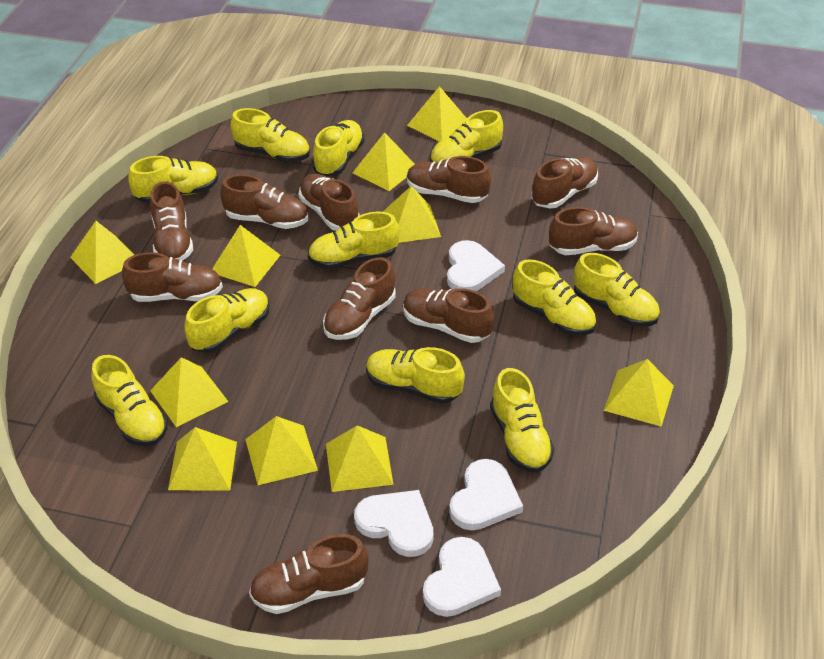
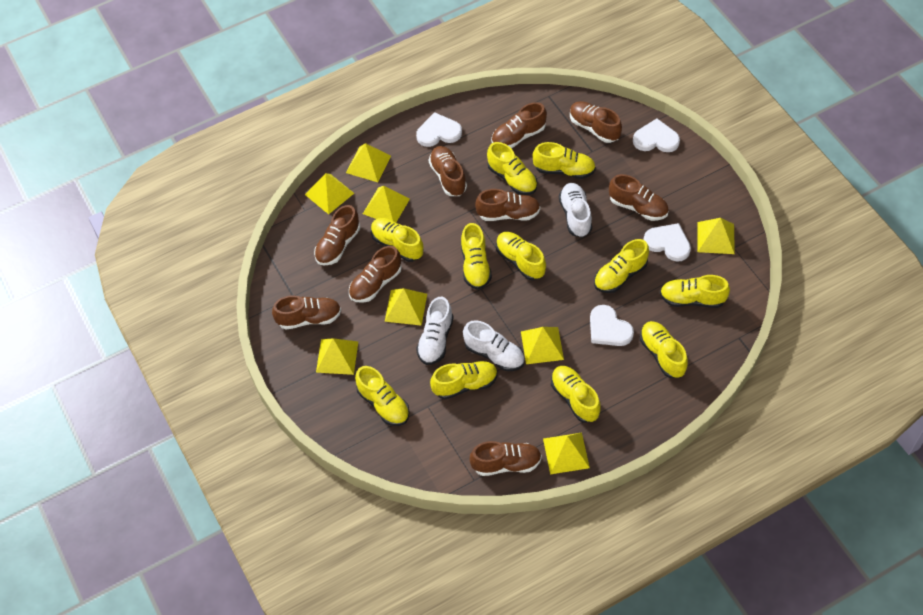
brown shoe: [122,252,223,302] [150,182,193,261] [220,174,308,229] [249,534,369,614] [299,174,360,231] [323,257,395,340] [403,288,494,343] [407,156,491,203] [531,157,598,209] [549,207,638,255] = 10 -> [272,295,341,330] [314,205,360,265] [349,246,402,303] [429,146,467,196] [470,441,542,476] [475,189,540,221] [491,102,547,148] [570,101,622,143] [609,174,669,221] = 9
white shoe: none = 0 -> [416,297,453,365] [463,320,525,371] [559,183,592,238] = 3
yellow pyramid: [70,221,134,284] [150,357,228,427] [168,427,237,490] [212,225,280,287] [245,416,318,485] [326,425,394,492] [352,132,415,191] [383,186,441,243] [407,86,467,142] [604,359,674,427] = 10 -> [305,173,354,214] [316,338,358,375] [346,143,391,182] [363,186,410,222] [385,288,427,326] [521,327,564,364] [543,433,590,474] [698,218,735,254] = 8

